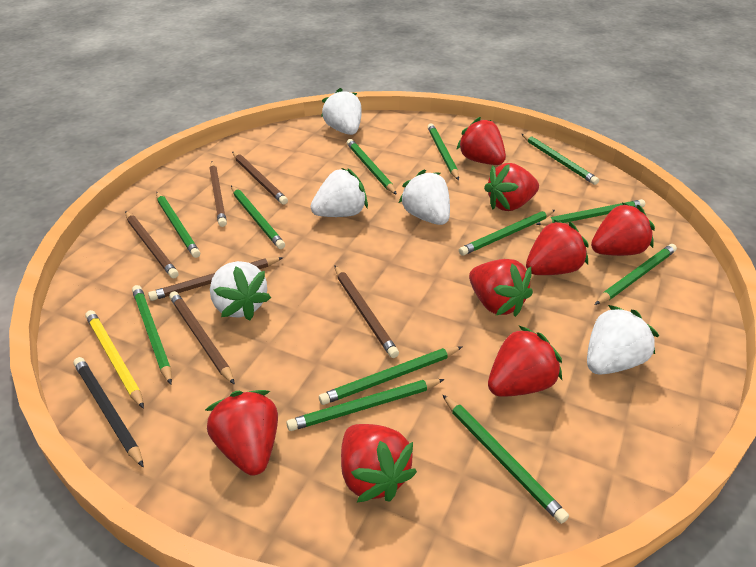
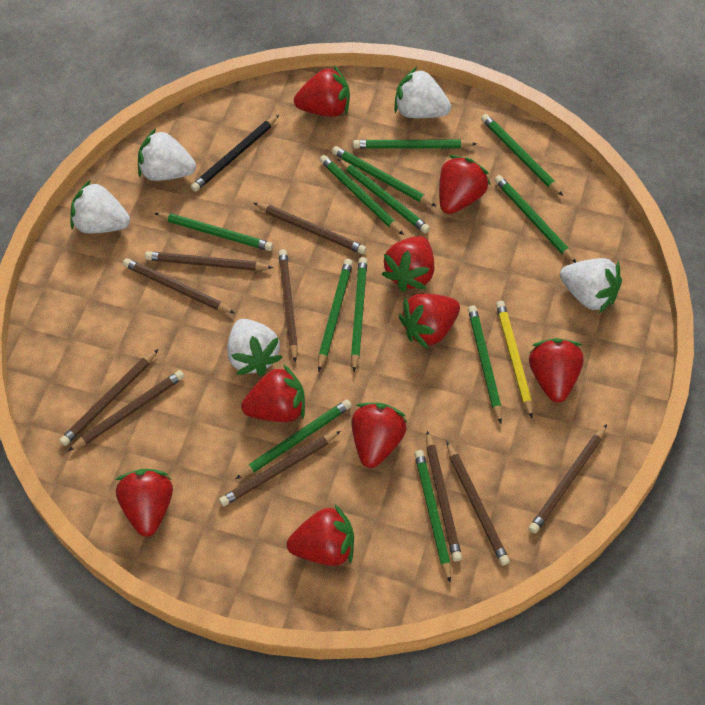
brown pencil: [125,211,179,278] [148,257,284,301] [169,291,235,385] [209,162,227,227] [232,152,288,205] [334,265,399,358] = 6 -> [59,349,158,446] [68,370,184,451] [123,258,235,313] [145,251,273,271] [219,431,341,506] [254,203,367,254] [278,249,298,363] [426,431,462,561] [447,441,510,565] [529,424,607,533] = 10
red strawberry: [205,390,278,476] [341,424,417,502] [456,117,506,165] [469,259,533,317] [484,163,539,211] [488,325,562,397] [526,220,589,275] [591,203,655,256] = 8 -> [115,469,173,537] [241,364,305,422] [287,504,354,566] [294,66,350,117] [352,402,407,468] [382,236,434,292] [399,294,460,349] [439,155,491,214] [529,338,584,403] = 9

